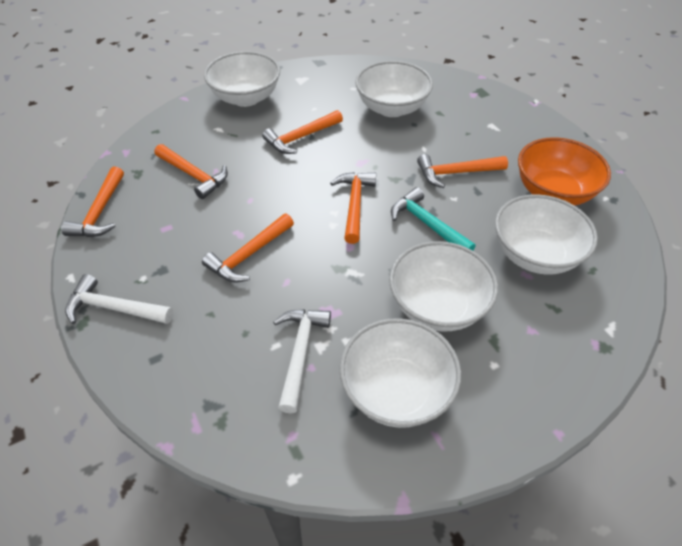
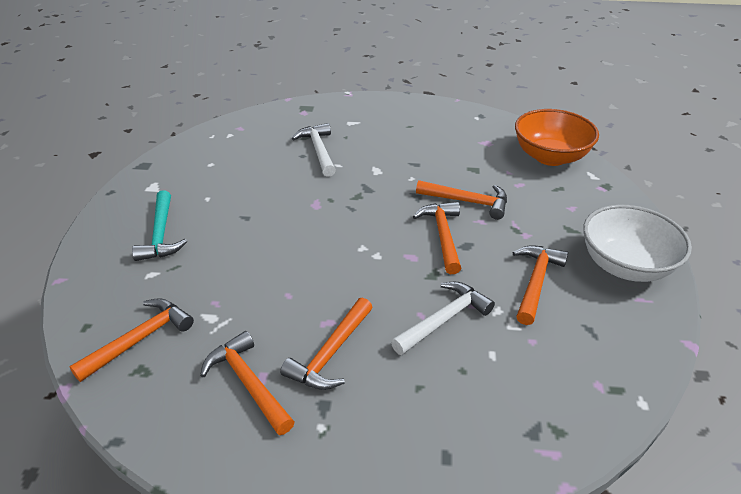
white bowl: [204,51,280,107] [339,318,461,428] [355,61,433,117] [389,241,498,331] [495,194,598,275] = 5 -> [583,205,692,282] = 1

